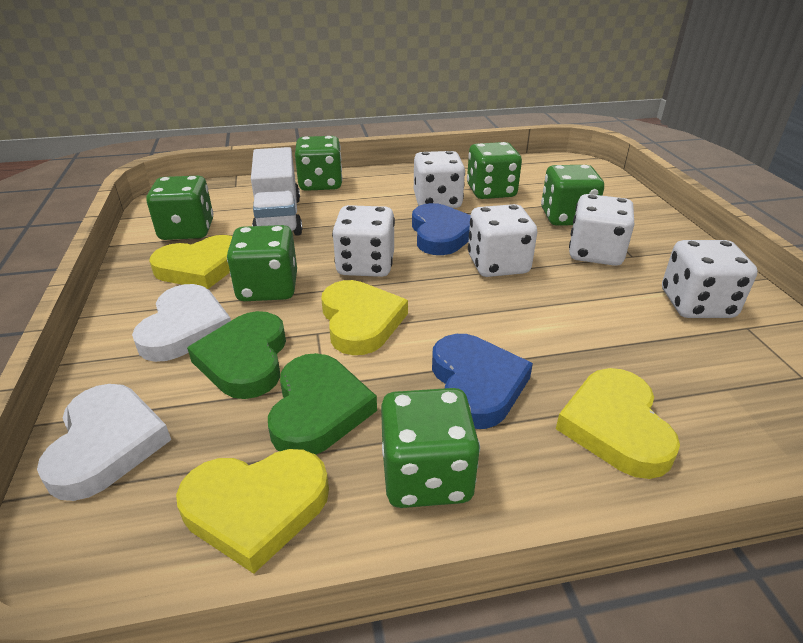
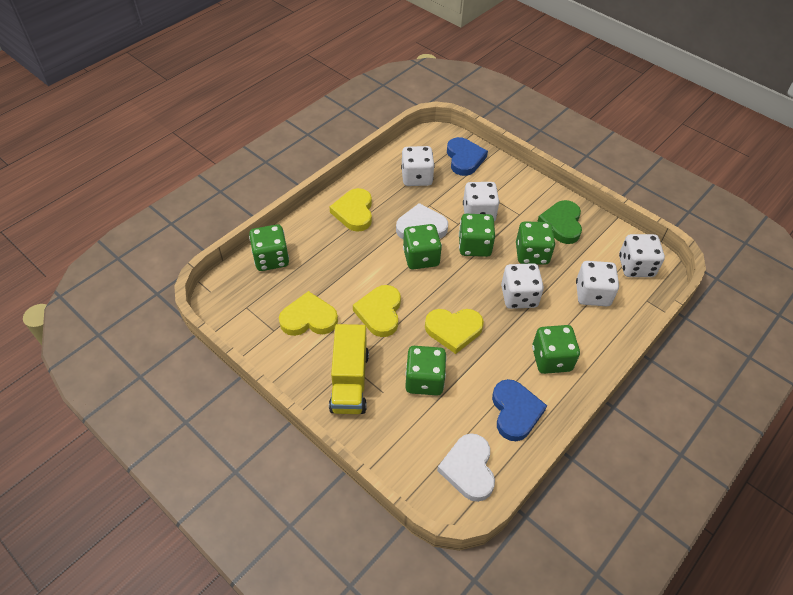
green heart: [187,311,286,399] [268,353,377,455] = 2 -> [537,200,582,244] = 1
white truck: [251,147,303,236] = 1 -> none = 0
yellow truck: none = 0 -> [329,324,369,414] = 1

